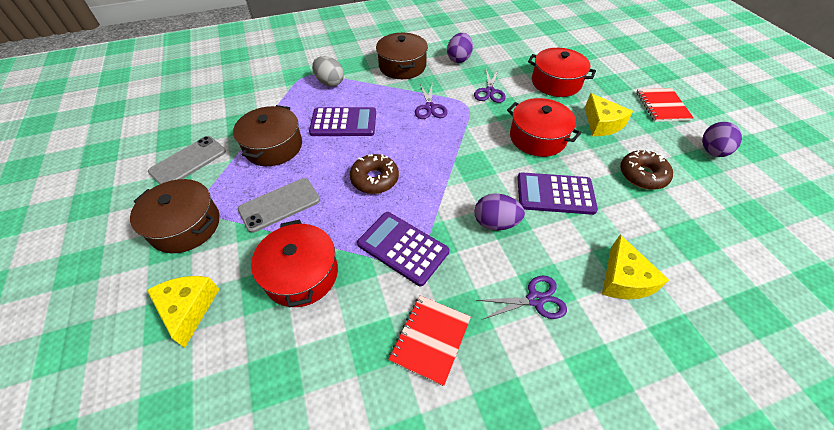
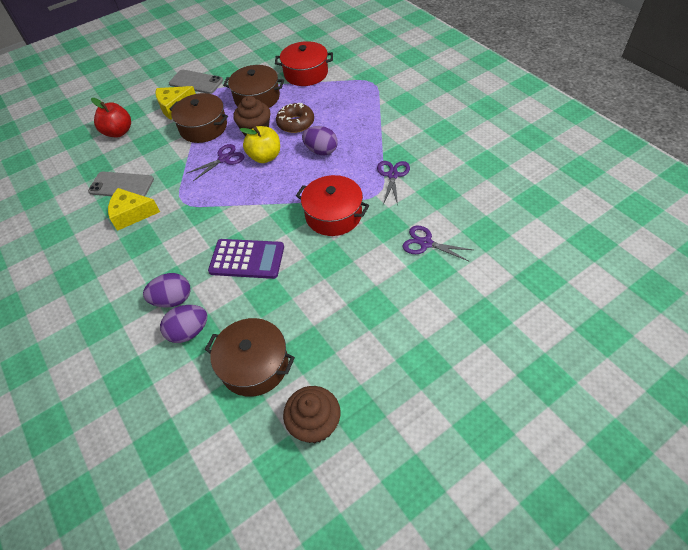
brown cupcake: none = 0 -> [233,96,270,137] [283,386,340,443] = 2
brown donut: [350,154,399,194] [620,150,673,190] = 2 -> [276,103,314,133] = 1
grey egg: [312,56,344,87] = 1 -> none = 0
purple calculator: [309,107,376,136] [357,212,449,286] [517,172,598,215] = 3 -> [208,239,284,279] = 1
red apple: none = 0 -> [91,98,131,138] = 1
red notebook: [388,296,471,386] [636,88,694,122] = 2 -> none = 0
red pot: [251,220,338,307] [507,98,581,157] [528,48,596,97] = 3 -> [275,41,333,86] [296,175,369,236] = 2
yellow apple: none = 0 -> [239,126,280,163] = 1
yellow cheese: [147,276,219,348] [585,93,633,136] [602,235,669,299] = 3 -> [108,188,160,231] [155,86,196,119] = 2

